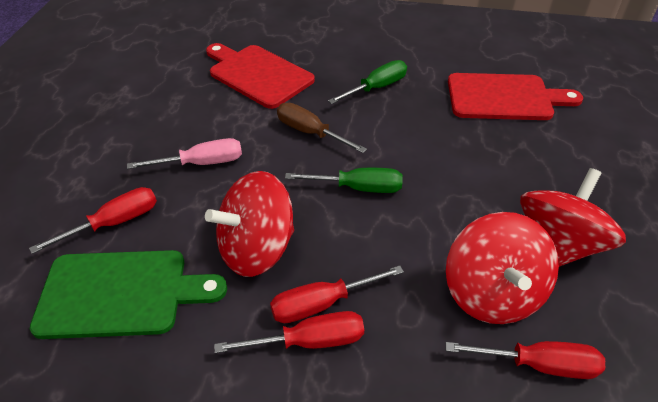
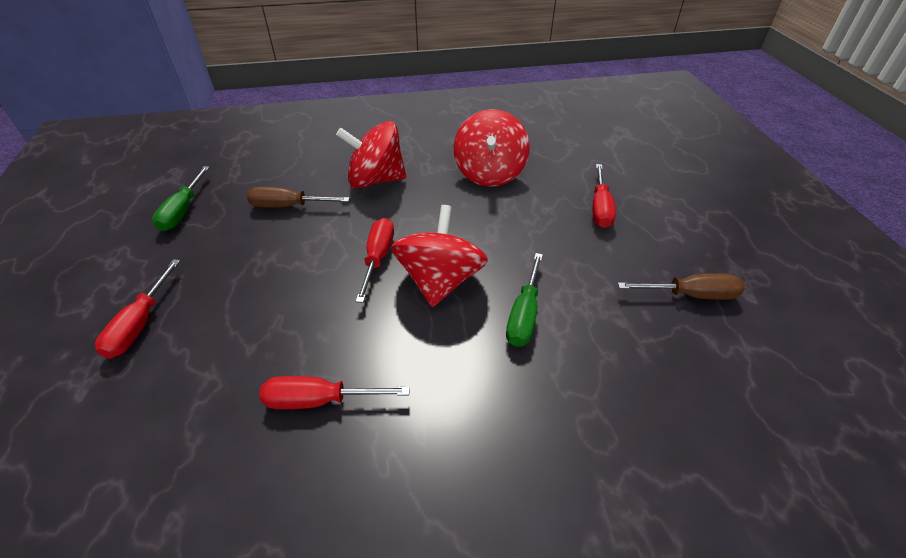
brown screwdriver: [277,103,367,153] = 1 -> [247,187,350,208] [618,273,745,300] = 2
green cutting board: [30,250,227,339] = 1 -> none = 0
pink screwdriver: [127,138,242,169] = 1 -> none = 0
red cutting board: [206,43,315,109] [448,73,583,120] = 2 -> none = 0

